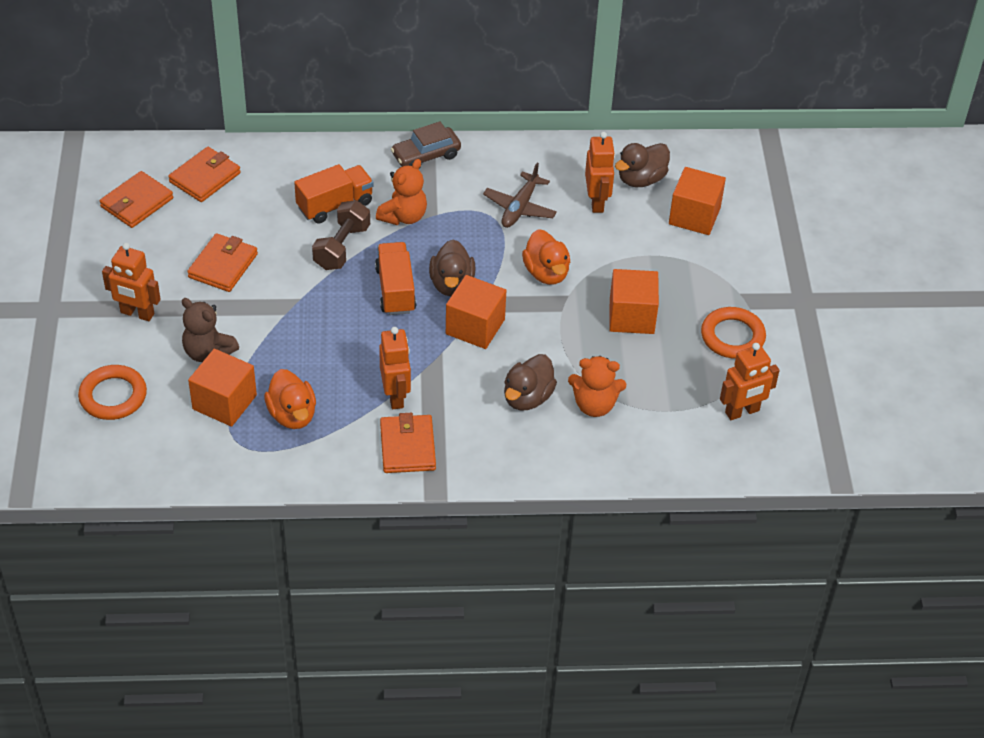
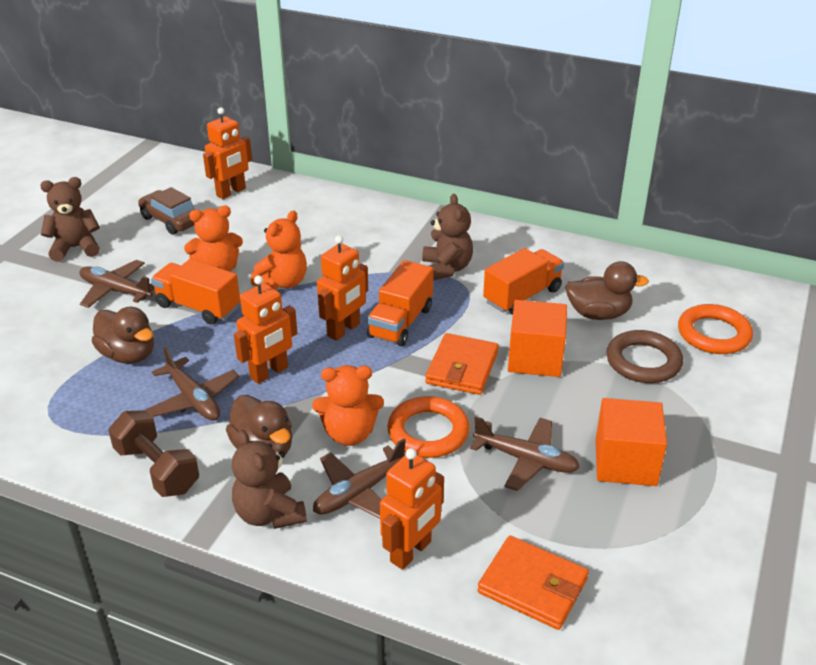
brown plane: [483,163,557,228] = 1 -> [80,260,155,308] [145,347,239,420] [313,439,406,518] [470,416,580,491] = 4
brown ring: none = 0 -> [606,330,683,383] = 1
brown teddy bear: [182,298,239,362] = 1 -> [40,177,100,261] [232,430,307,529] [422,194,473,280] = 3
orange cube: [188,349,257,427] [446,275,507,349] [609,269,659,334] [669,167,726,235] = 4 -> [508,300,567,377] [595,398,667,486] = 2
orange duck: [264,369,316,429] [522,229,570,285] = 2 -> none = 0
orange teddy bear: [376,159,427,225] [568,356,626,417] = 2 -> [184,206,243,272] [251,211,307,290] [312,365,384,446] = 3
orange truck: [294,164,374,224] [375,242,416,315] = 2 -> [151,259,240,325] [367,260,433,346] [483,248,564,315] = 3
orange wallet: [100,171,173,228] [168,147,241,202] [187,233,258,292] [380,413,436,473] = 4 -> [425,333,499,395] [478,536,589,630] = 2

